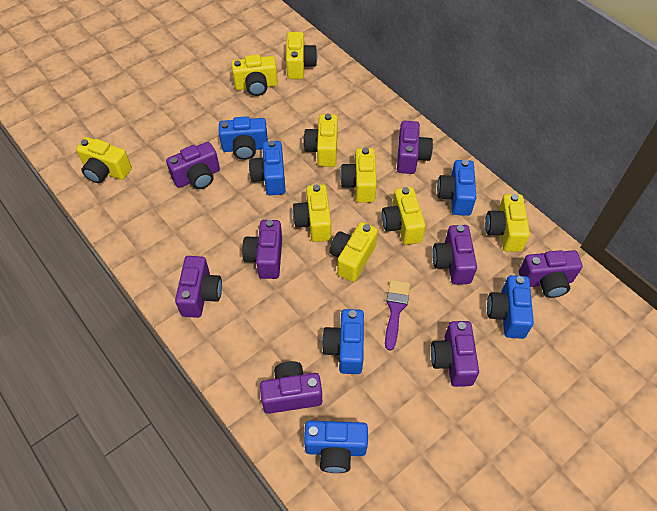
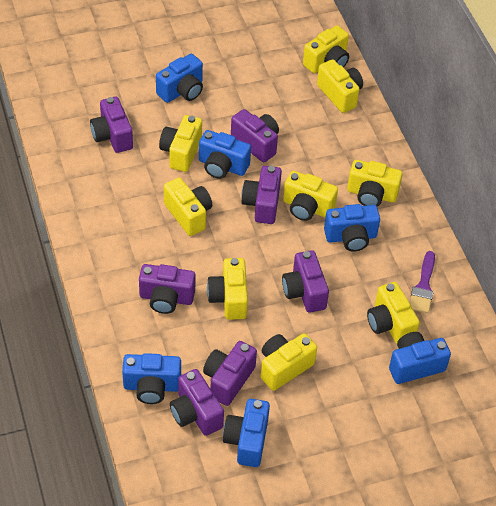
purple camera: [166,142,220,189] [175,256,222,318] [242,220,282,279] [260,361,322,414] [397,121,433,174] [431,321,479,387] [432,225,477,285] [519,250,582,298] = 8 -> [90,97,133,153] [139,264,196,314] [170,369,224,436] [203,341,257,406] [231,109,279,162] [241,166,282,224] [282,250,329,313] = 7

